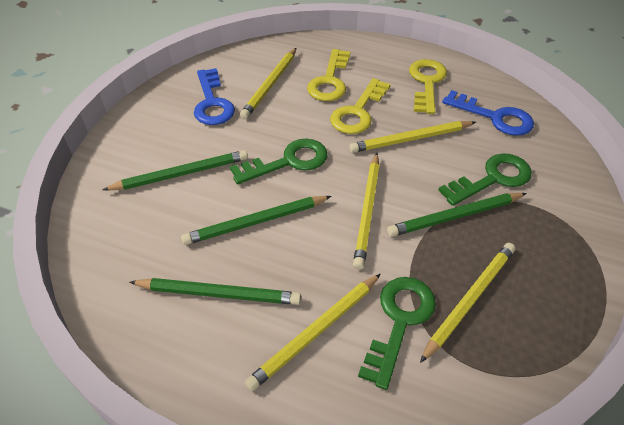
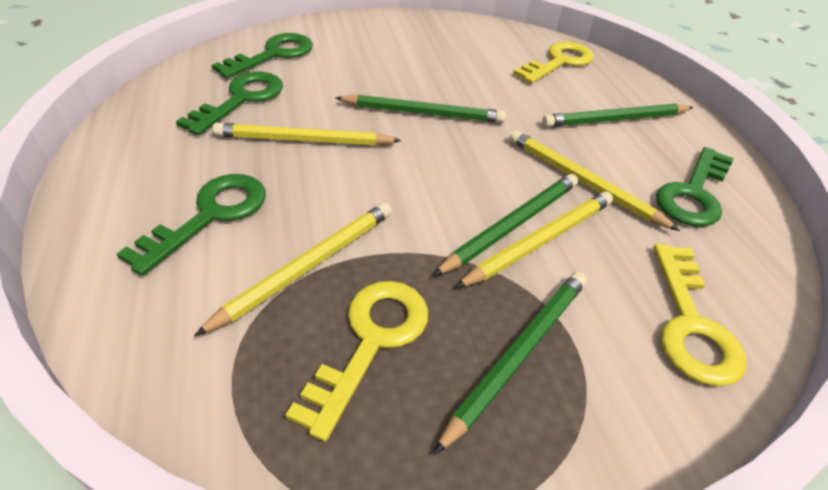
blue key: [194,68,235,125] [442,90,534,136] = 2 -> none = 0
green key: [230,138,327,184] [358,277,436,390] [438,153,532,206] = 3 -> [117,174,266,276] [176,72,283,135] [211,33,313,79] [656,147,734,227] = 4
yellow pencil: [240,48,296,119] [245,274,381,391] [349,121,476,153] [353,153,380,270] [420,243,515,363] = 5 -> [194,202,392,336] [213,123,402,146] [455,192,613,288] [509,130,680,231] = 4

